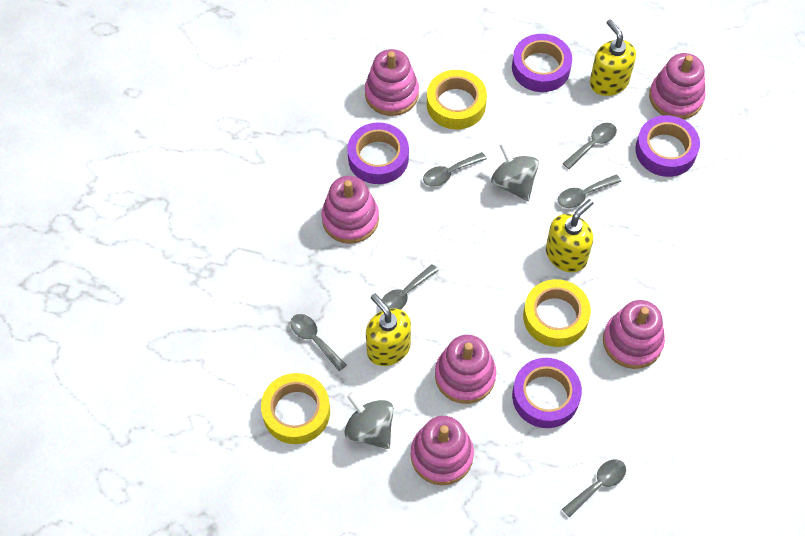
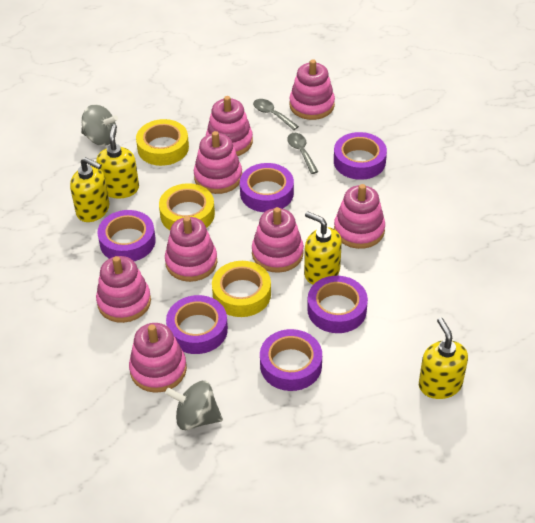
grey spoon: [290,314,347,371] [382,264,439,310] [423,152,487,187] [558,174,621,208] [562,123,617,169] [562,459,626,517] = 6 -> [253,99,299,130] [287,133,318,174] = 2
pink stacking toy: [321,176,379,244] [365,49,419,116] [411,416,474,485] [435,335,496,404] [603,300,665,369] [649,53,706,119] = 6 -> [96,256,151,323] [129,323,187,393] [165,216,217,282] [194,131,242,194] [206,96,253,156] [252,207,304,273] [289,59,335,120] [334,184,385,249] = 8
purple tape: [347,122,409,184] [512,34,572,92] [512,358,582,428] [635,115,700,177] = 4 -> [98,210,156,261] [166,295,228,354] [240,163,294,212] [260,329,322,391] [307,276,368,333] [334,132,387,180] = 6
yellow soap dispenser: [366,293,411,366] [546,199,593,272] [590,19,636,96] = 3 -> [70,157,110,222] [96,124,139,198] [304,211,342,284] [419,317,468,399] = 4

